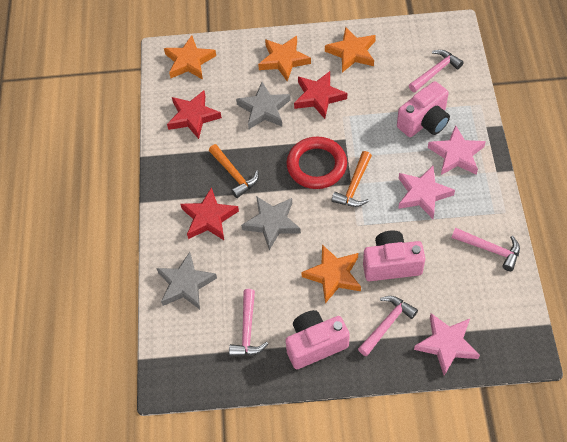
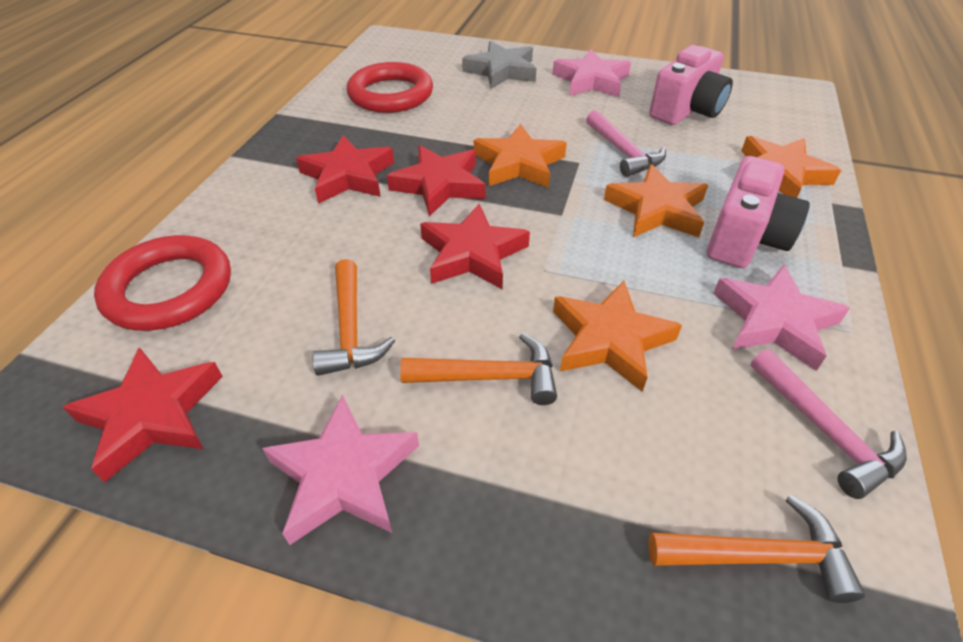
grey star: [156,252,217,309] [236,82,291,129] [241,196,301,250] = 3 -> [462,41,537,89] = 1
orange hammer: [209,144,259,198] [332,151,372,207] = 2 -> [313,259,395,376] [400,333,557,405] [649,495,865,603] = 3
pink camera: [285,310,350,369] [363,230,425,281] [397,81,450,137] = 3 -> [649,45,733,125] [707,156,810,268] = 2
pink hammer: [229,289,268,356] [358,296,418,356] [409,50,464,92] [452,228,520,271] = 4 -> [586,110,666,177] [751,349,907,499] = 2
red ring: [286,136,347,189] = 1 -> [94,235,231,331] [347,62,433,113] = 2
red star: [167,90,222,139] [180,187,239,240] [294,71,347,119] = 3 -> [63,347,223,482] [296,135,394,204] [387,145,486,216] [420,204,530,289] = 4

